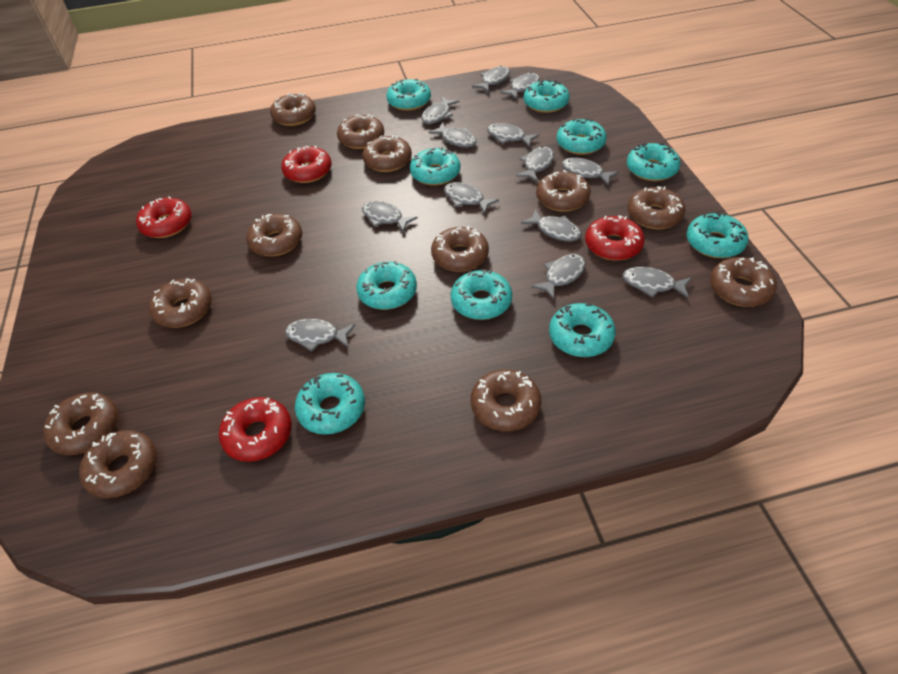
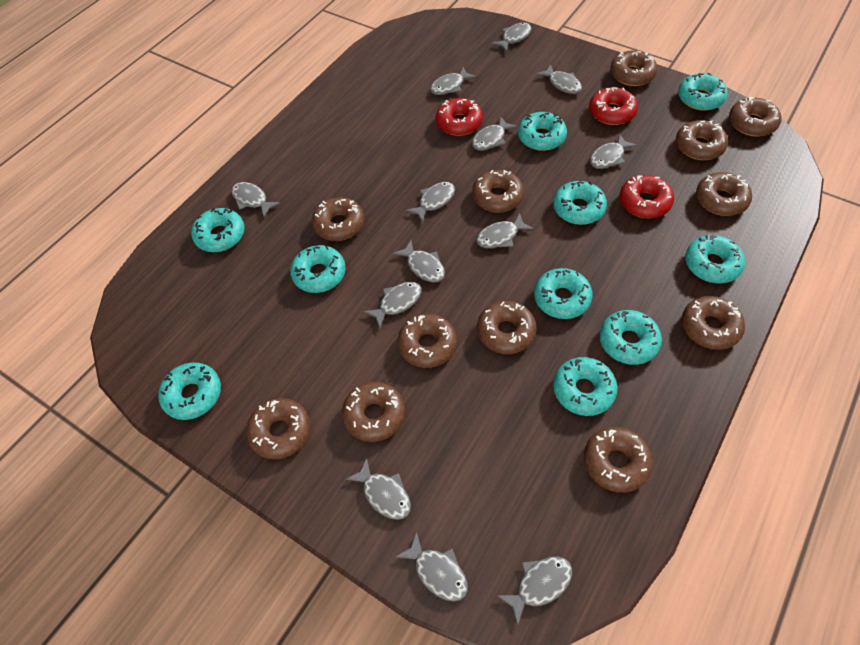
red donut: [136,196,192,238] [219,397,292,462] [281,146,331,183] [585,215,645,261] = 4 -> [436,98,483,136] [589,87,638,125] [620,175,674,219] = 3

